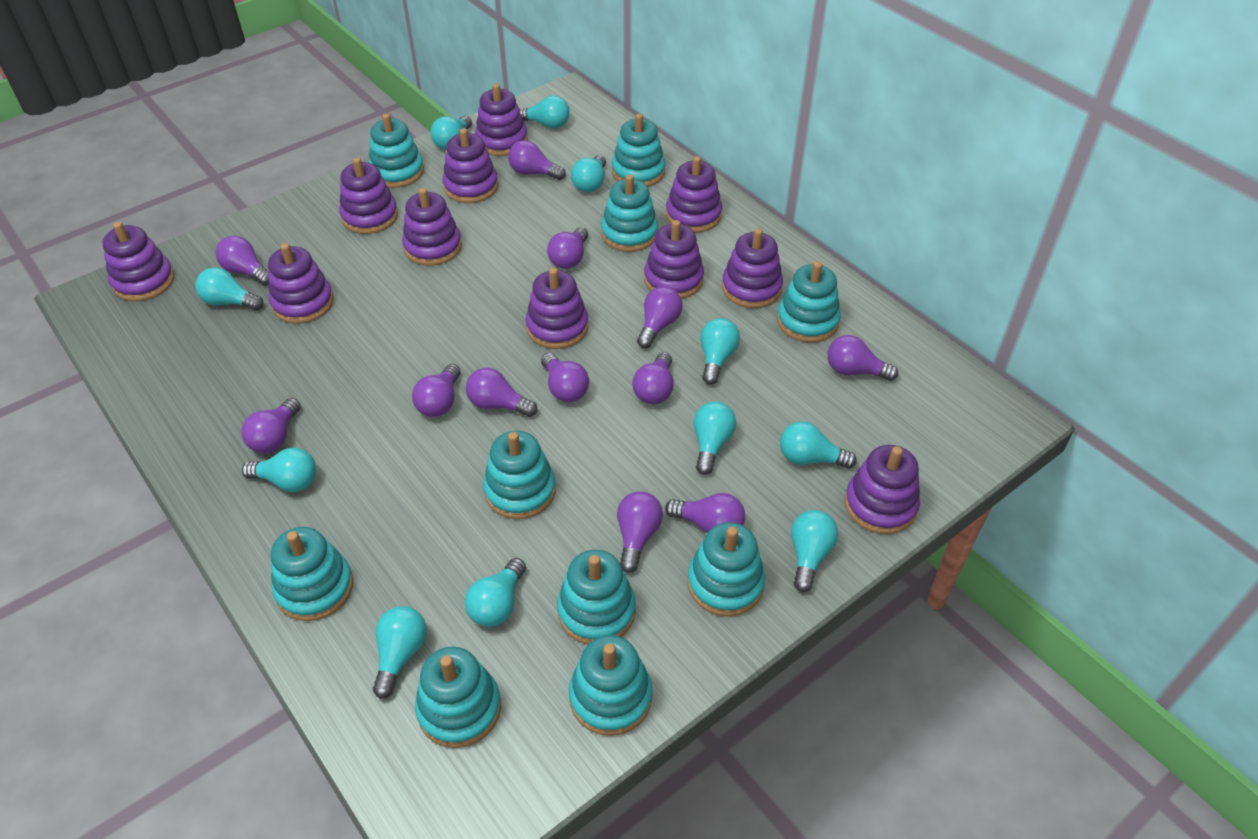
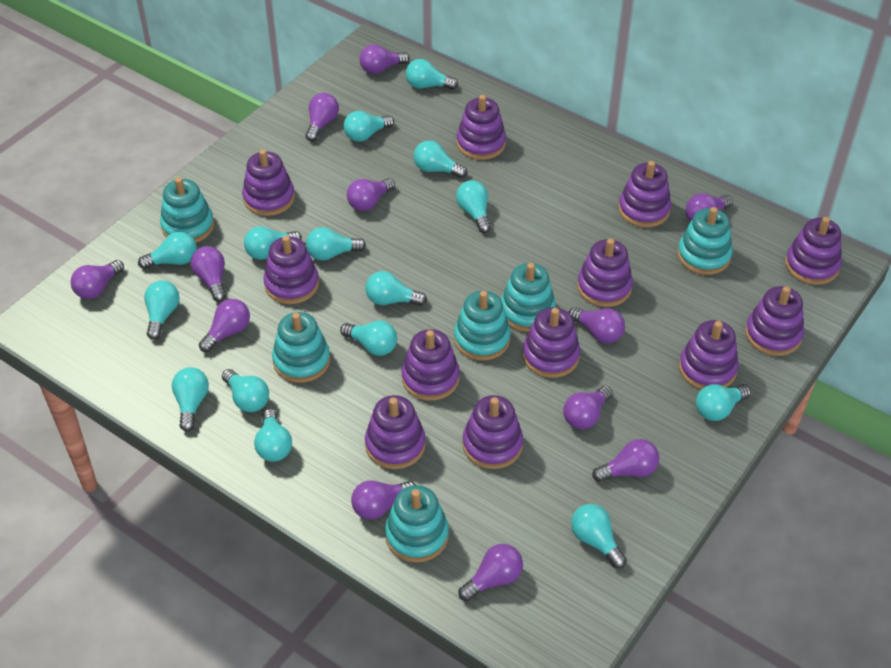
purple stacking toy: [103,222,174,301] [268,243,334,324] [339,157,398,234] [402,188,462,266] [443,128,498,203] [475,83,528,156] [526,267,589,349] [644,220,704,299] [666,156,722,233] [722,228,783,308] [844,445,920,534] = 11 -> [242,149,295,216] [263,236,319,304] [365,395,426,469] [401,329,460,401] [457,95,506,160] [462,395,523,469] [522,307,580,378] [577,238,633,307] [618,161,671,227] [679,320,738,389] [745,286,804,356] [785,217,842,285] = 12
turquoise light bulb: [195,267,264,311] [242,448,316,492] [373,606,427,699] [431,116,472,150] [465,558,526,627] [519,95,570,128] [571,155,606,192] [694,401,736,475] [700,318,740,385] [780,421,857,469] [791,510,838,592] = 11 -> [138,232,197,269] [144,280,180,340] [172,367,209,431] [222,369,269,412] [244,226,302,260] [254,409,292,462] [306,227,366,260] [340,320,397,356] [343,111,394,142] [365,271,427,306] [406,59,458,90] [414,140,467,178] [456,180,491,233] [571,504,627,568] [696,384,751,421] = 15
turquoise stacking toy: [271,527,353,621] [369,113,424,188] [415,647,501,748] [483,431,556,519] [557,550,636,644] [569,635,652,736] [601,174,658,252] [612,113,666,187] [687,522,765,617] [777,261,841,343] = 10 -> [160,177,214,243] [272,312,330,383] [385,485,449,563] [454,291,511,360] [501,263,556,332] [677,207,733,275] = 6

